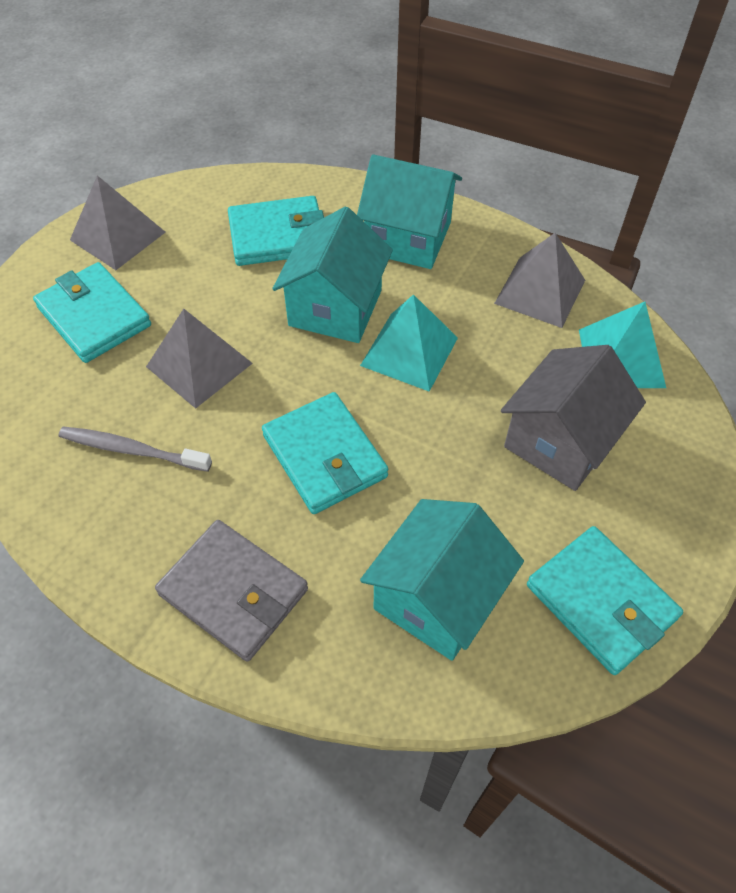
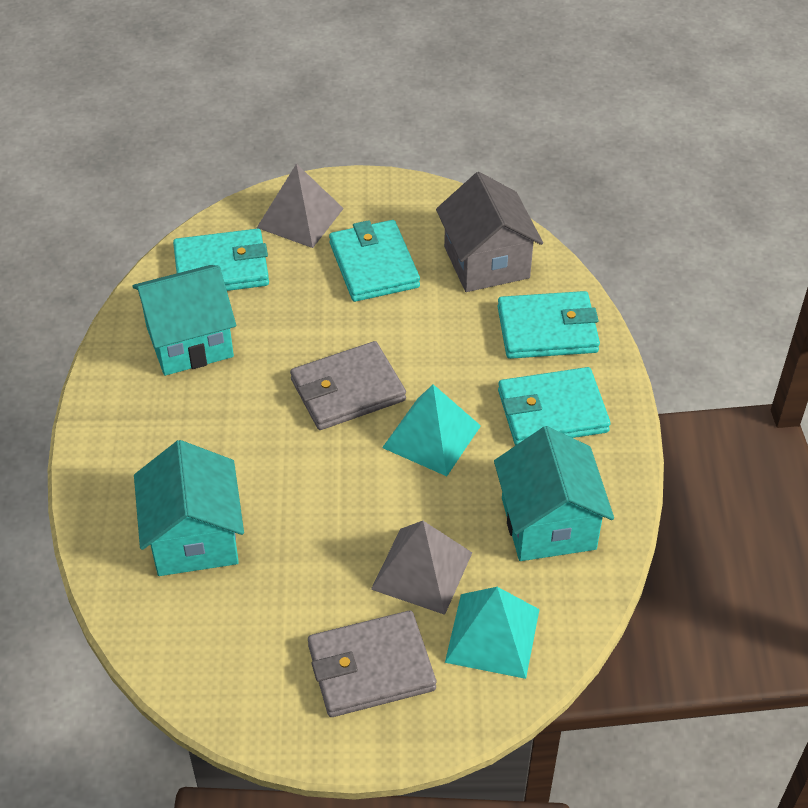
grey pyramid: [70,175,166,270] [146,309,253,409] [494,233,585,328] = 3 -> [257,164,344,248] [371,521,472,615] = 2
grey toothbrush: [59,427,212,472] = 1 -> none = 0
grey wallet: [155,520,308,662] = 1 -> [290,341,406,430] [308,611,436,717] = 2

